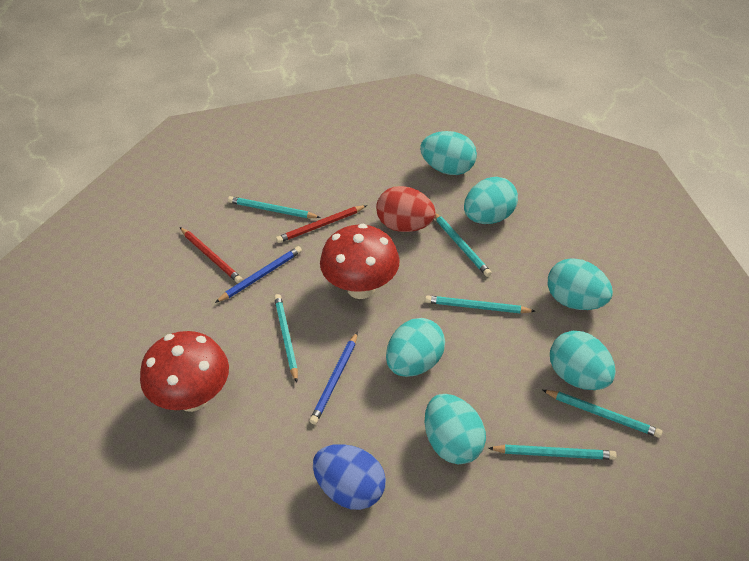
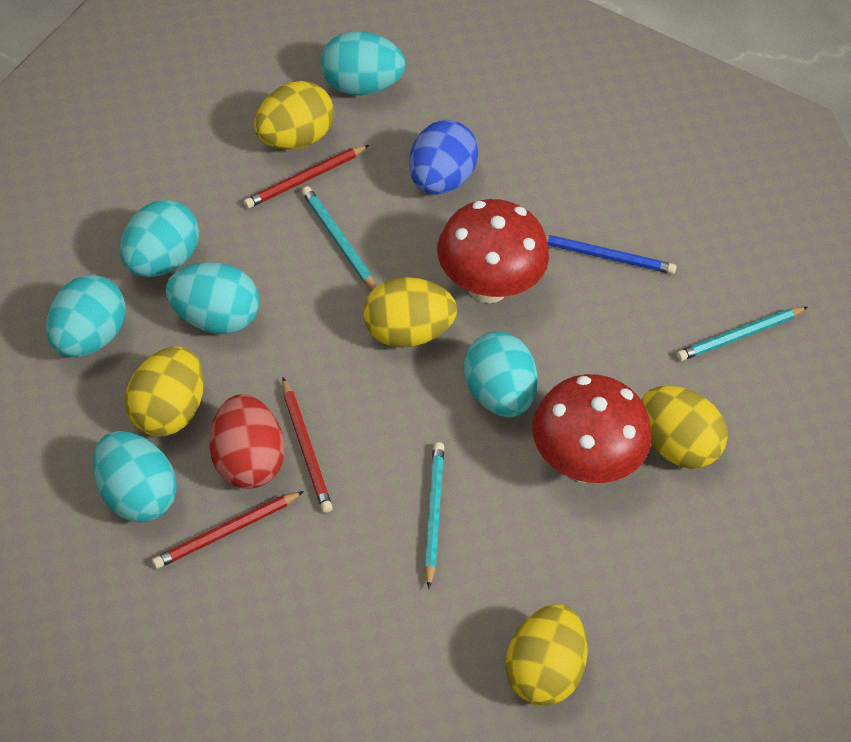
blue pencil: [215,246,302,303] [309,332,358,424] = 2 -> [545,235,677,274] = 1
red pencil: [180,227,243,283] [276,205,367,243] = 2 -> [152,491,304,569] [243,145,369,208] [282,377,333,513] = 3
turquoise pencil: [228,196,321,218] [274,294,298,383] [425,295,536,313] [435,213,492,277] [488,445,617,460] [543,390,662,438] = 6 -> [302,186,376,290] [424,442,444,589] [676,307,808,361] = 3
yellow egg: none = 0 -> [125,346,204,437] [254,81,334,150] [363,277,457,348] [505,604,588,706] [641,386,728,469] = 5

